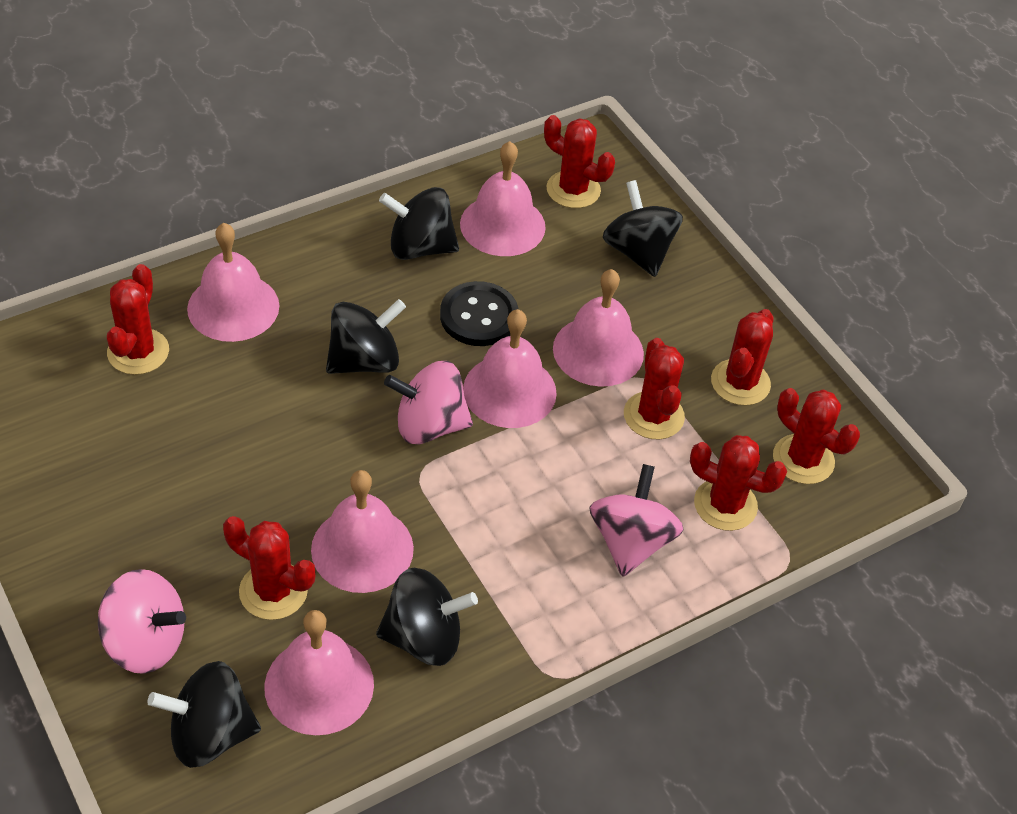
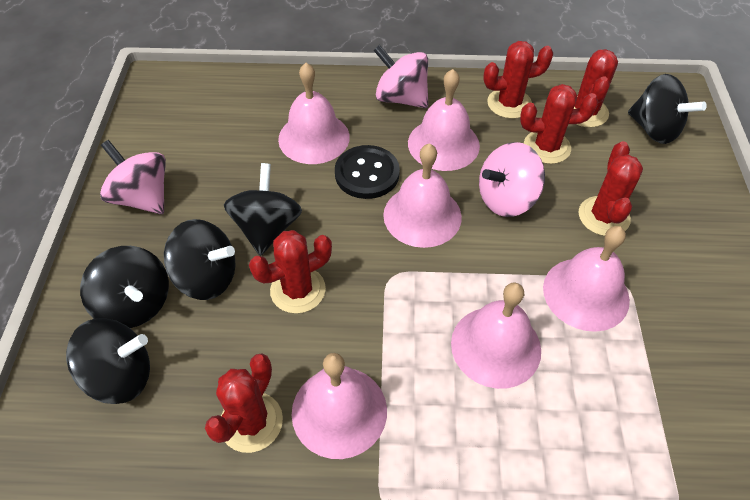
red cactus: [107,264,169,375] [223,516,315,620] [544,115,615,208] [624,338,685,440] [690,435,787,531] [711,309,773,406] [773,388,860,484] = 7 -> [205,353,283,453] [249,230,332,314] [483,41,554,119] [520,84,599,164] [574,49,618,128] [579,141,643,236] = 6

